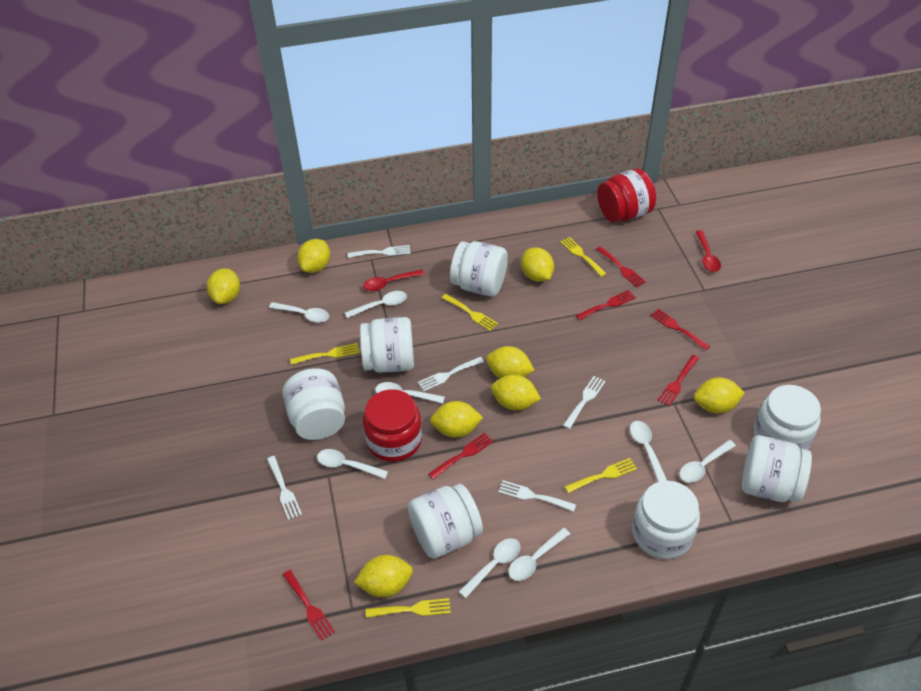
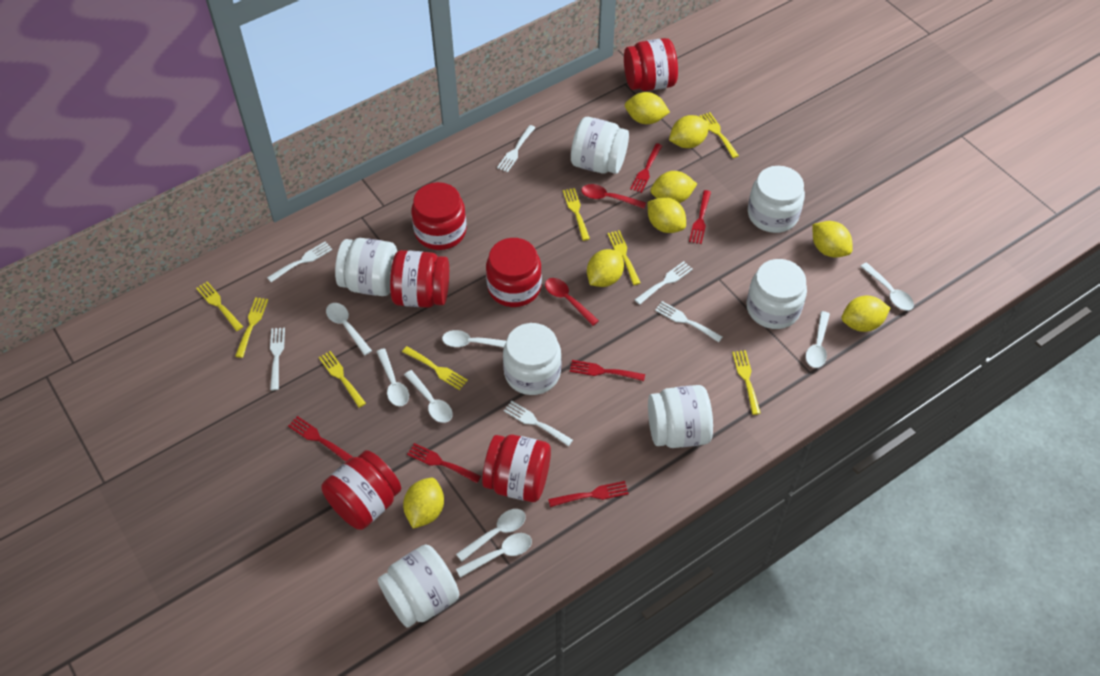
red jar: [363,389,422,462] [597,168,656,222] = 2 -> [322,450,401,530] [390,250,449,308] [411,182,467,250] [482,435,551,502] [486,238,542,307] [624,38,678,91] = 6
white fork: [267,456,302,520] [348,245,411,258] [418,357,484,392] [498,480,576,512] [563,376,606,429] = 5 -> [267,241,332,282] [270,328,285,390] [497,125,536,172] [504,401,573,446] [635,261,693,305] [655,301,722,342] = 6
yellow fork: [290,343,360,365] [365,598,451,618] [442,294,498,331] [560,237,606,277] [564,458,637,493] = 5 -> [196,281,243,331] [235,297,268,358] [319,351,366,408] [402,346,468,390] [563,188,590,241] [608,230,640,285] [700,112,739,158] [732,350,761,415] = 8

